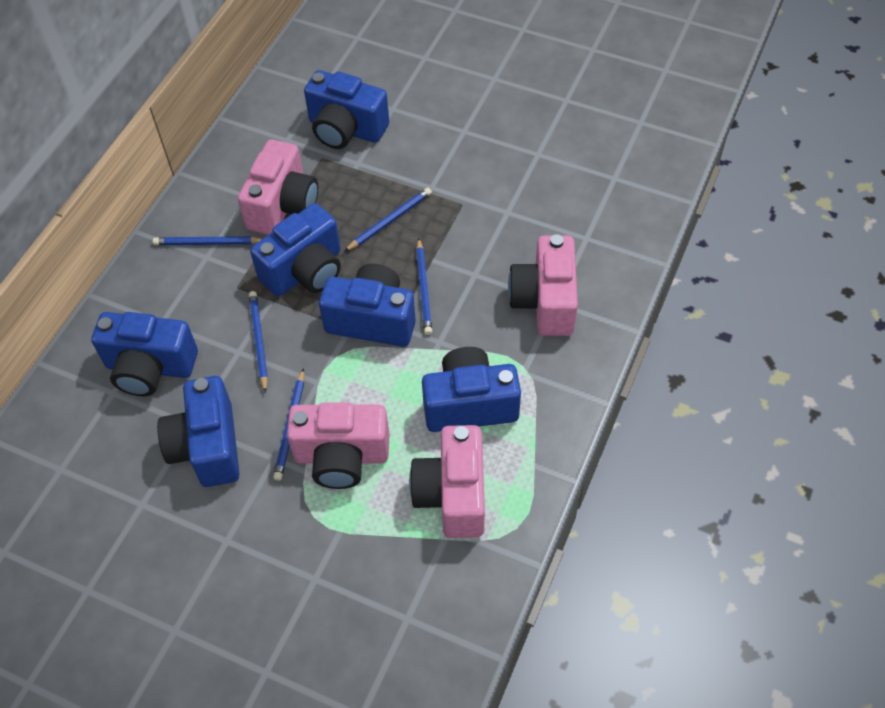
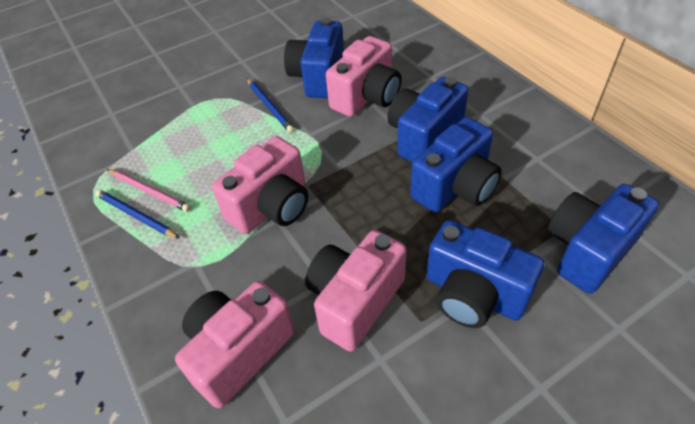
blue camera: [91,312,198,396] [157,376,240,487] [250,203,341,296] [304,70,389,149] [319,263,416,347] [422,347,521,432] = 6 -> [284,18,344,98] [387,77,469,162] [410,117,502,212] [426,220,544,328] [547,184,659,294] = 5
blue pencil: [153,236,262,245] [249,291,268,393] [273,368,304,481] [344,188,432,252] [416,238,432,335] = 5 -> [95,190,180,239] [247,78,294,133] = 2
pink pencil: none = 0 -> [107,169,191,212] = 1

